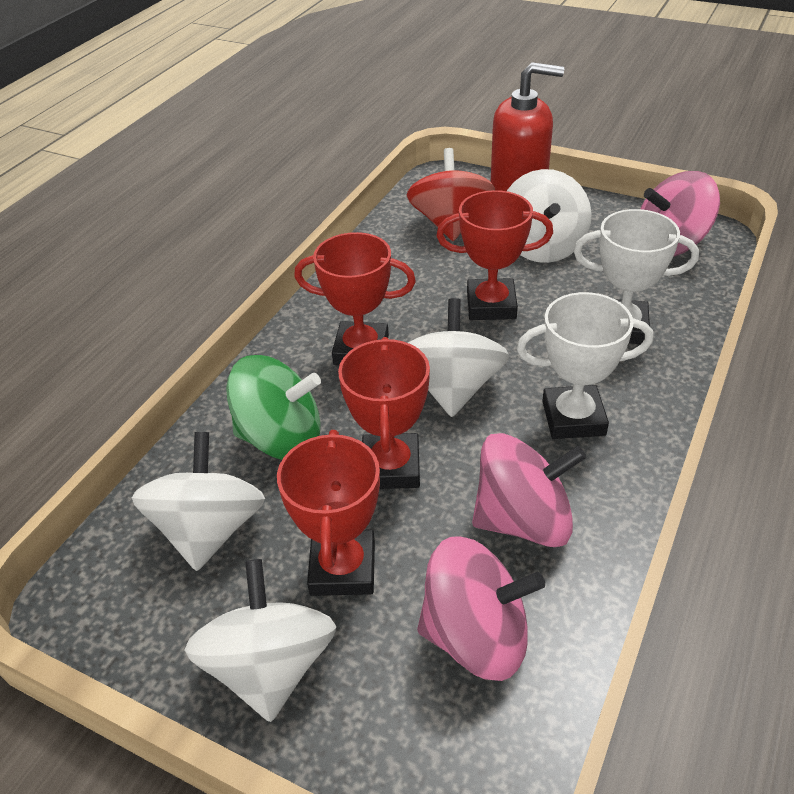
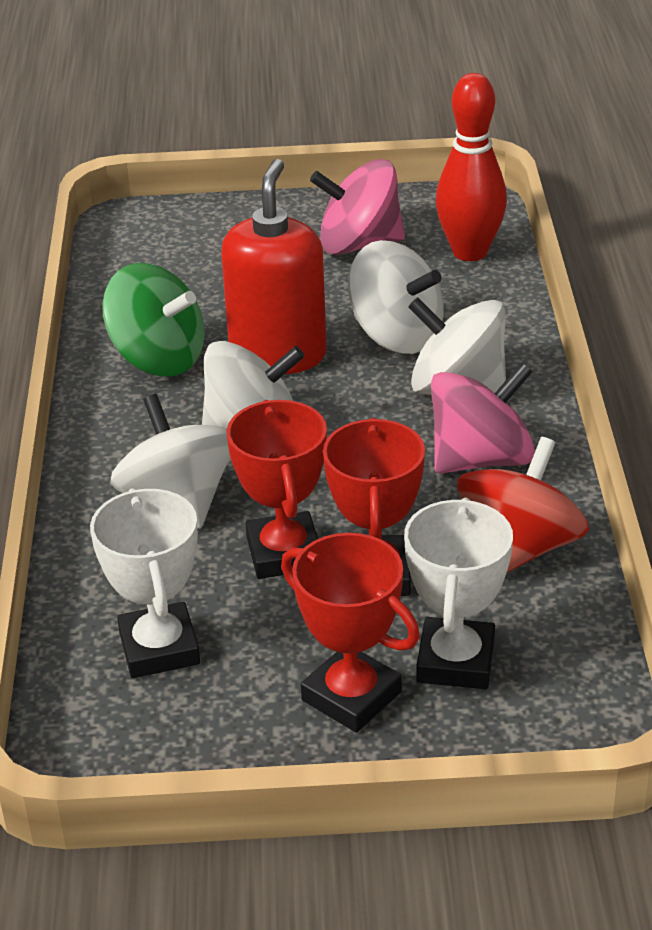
pink spinning top: [417,536,545,681] [472,433,586,547] [640,171,720,257] = 3 -> [310,159,405,255] [431,362,535,474] = 2
red bowling pin: none = 0 -> [436,73,507,261] = 1
red trophy: [277,430,380,596] [294,232,416,365] [338,337,430,489] [436,190,553,320] = 4 -> [227,400,327,579] [281,533,420,733] [323,418,425,596] = 3

